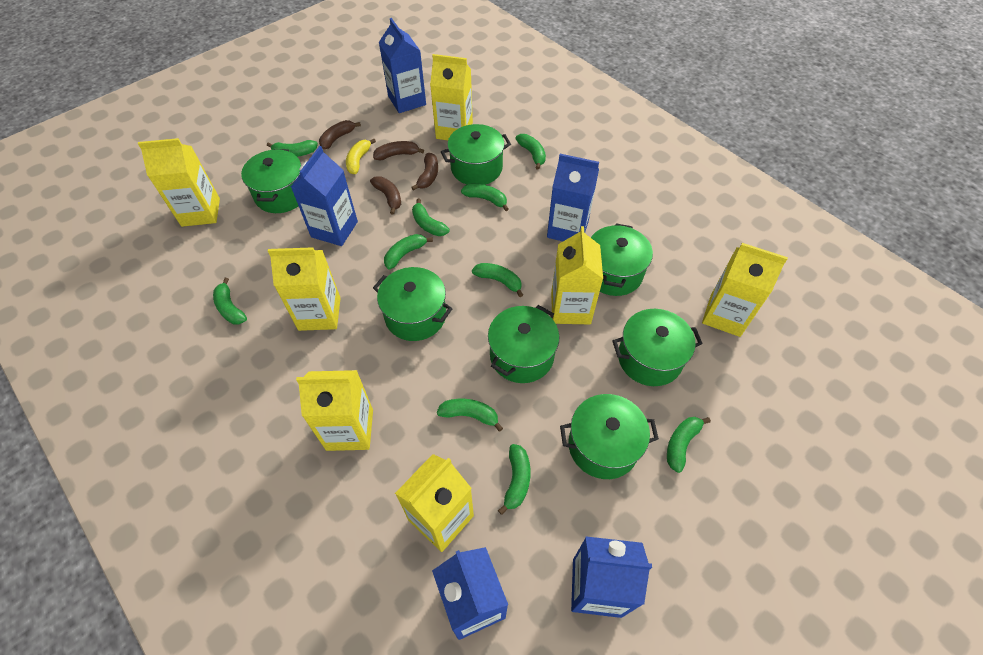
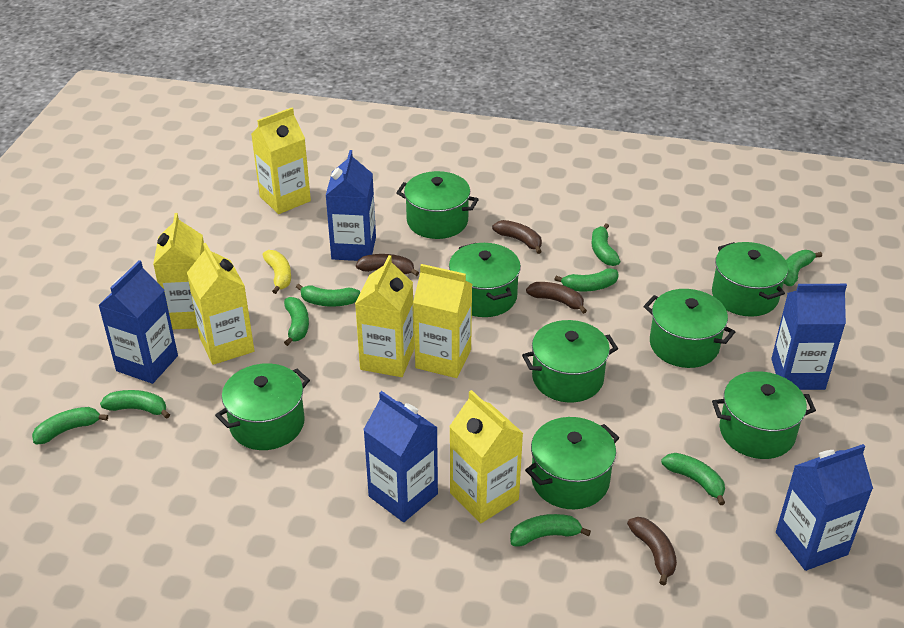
green banana: [213,278,247,324] [267,140,318,157] [384,234,433,269] [412,198,450,236] [437,399,503,432] [461,184,509,211] [472,263,523,297] [498,444,531,515] [515,134,546,170] [667,417,711,473] = 10 -> [32,407,108,444] [100,390,170,419] [284,297,309,346] [296,284,361,306] [510,514,591,546] [554,268,619,292] [591,223,620,266] [661,453,725,505] [784,250,822,286] = 9
green pot: [241,149,302,213] [373,267,452,341] [441,124,511,185] [488,305,560,383] [560,394,659,479] [591,223,653,296] [612,309,703,386] = 7 -> [215,363,310,450] [396,171,479,239] [449,243,521,317] [522,320,618,402] [525,417,619,509] [644,289,735,368] [712,242,788,317] [712,371,816,459] = 8
yellow carton: [138,138,220,227] [268,247,341,331] [296,370,373,451] [395,454,474,552] [430,54,473,140] [551,226,603,324] [702,243,788,337] = 7 -> [153,213,204,329] [187,243,254,365] [251,108,311,214] [355,255,415,377] [413,264,472,378] [449,390,523,523] = 6

